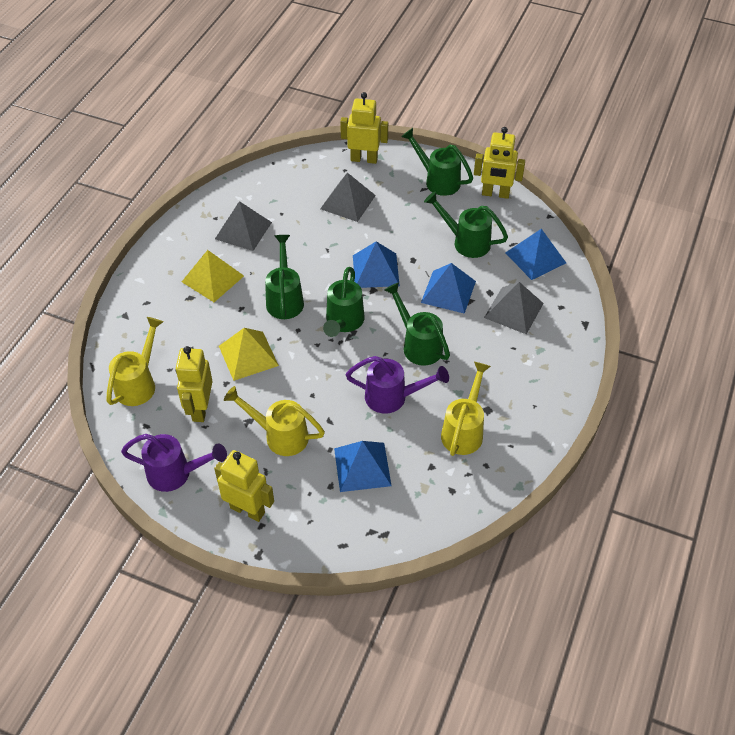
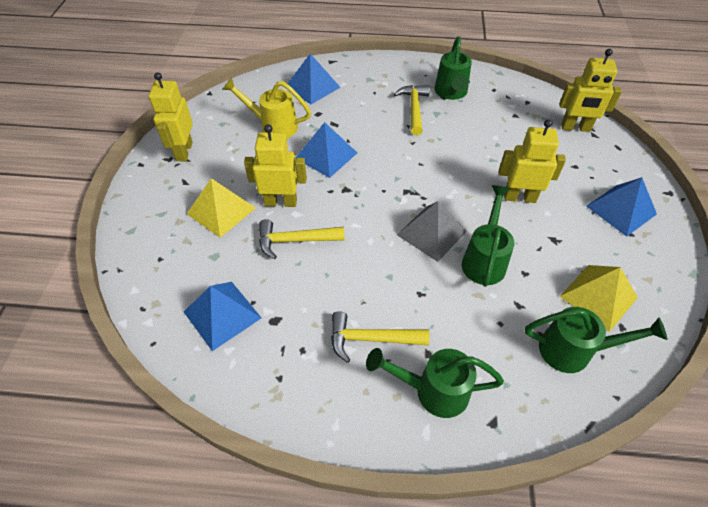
green watering can: [265,235,304,319] [323,267,365,337] [384,282,450,366] [401,128,473,196] [424,191,508,258] = 5 -> [366,348,504,418] [434,36,472,100] [462,185,514,287] [525,307,667,373] = 4
grey pyramid: [215,201,272,251] [320,173,376,222] [484,282,544,334] = 3 -> [397,201,467,262] = 1
purple watering can: [121,434,227,492] [346,356,449,414] = 2 -> none = 0
yellow hammer: none = 0 -> [259,219,345,259] [331,311,429,363] [394,85,430,135] = 3
yellow watering can: [106,317,163,406] [224,386,325,456] [441,362,491,456] = 3 -> [222,77,311,138] = 1

